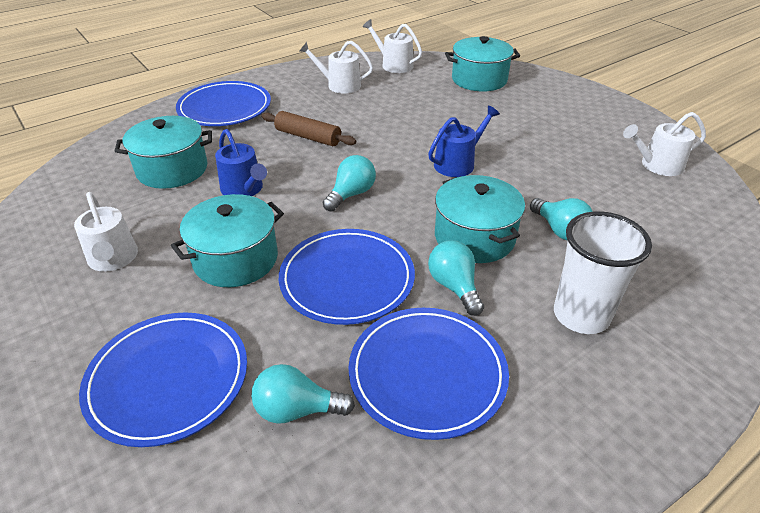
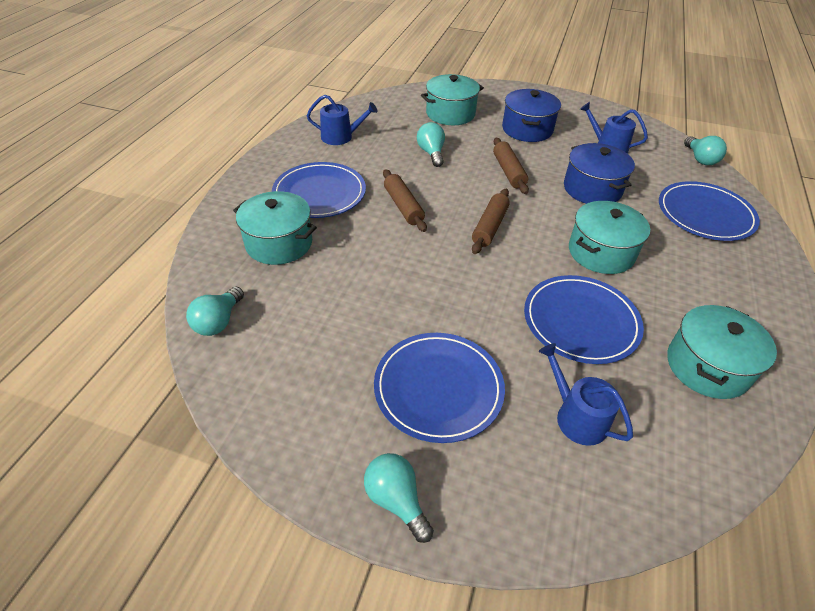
blue pot: none = 0 -> [502,89,561,142] [564,143,635,204] = 2
blue watering can: [215,129,267,196] [428,106,500,177] = 2 -> [307,95,378,145] [539,343,633,446] [580,102,648,154] = 3
brown rolling pin: [262,111,356,146] = 1 -> [383,169,427,232] [472,189,510,254] [493,138,529,194] = 3
white cup: [554,211,652,334] = 1 -> none = 0
white watering can: [74,192,138,272] [299,41,373,94] [363,19,422,73] [623,112,706,176] = 4 -> none = 0

